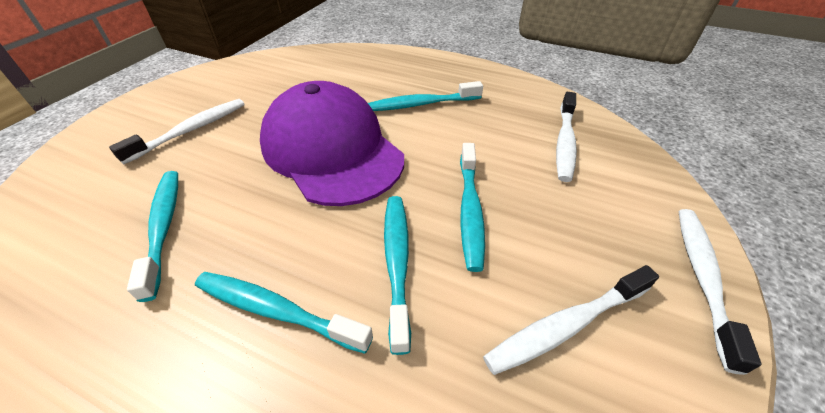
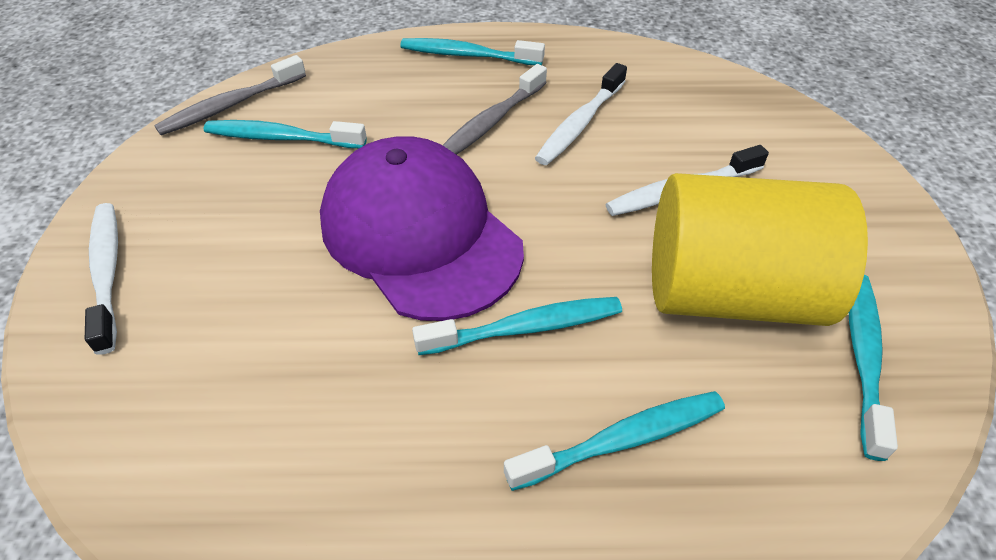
grey toothbrush: none = 0 -> [154,55,306,135] [443,64,547,155] = 2
white toothbrush: [109,99,244,164] [483,265,659,375] [556,92,577,182] [679,209,762,375] = 4 -> [85,203,118,355] [535,63,627,165] [606,145,769,216] = 3
yellow cylinder: none = 0 -> [652,173,868,326] = 1

